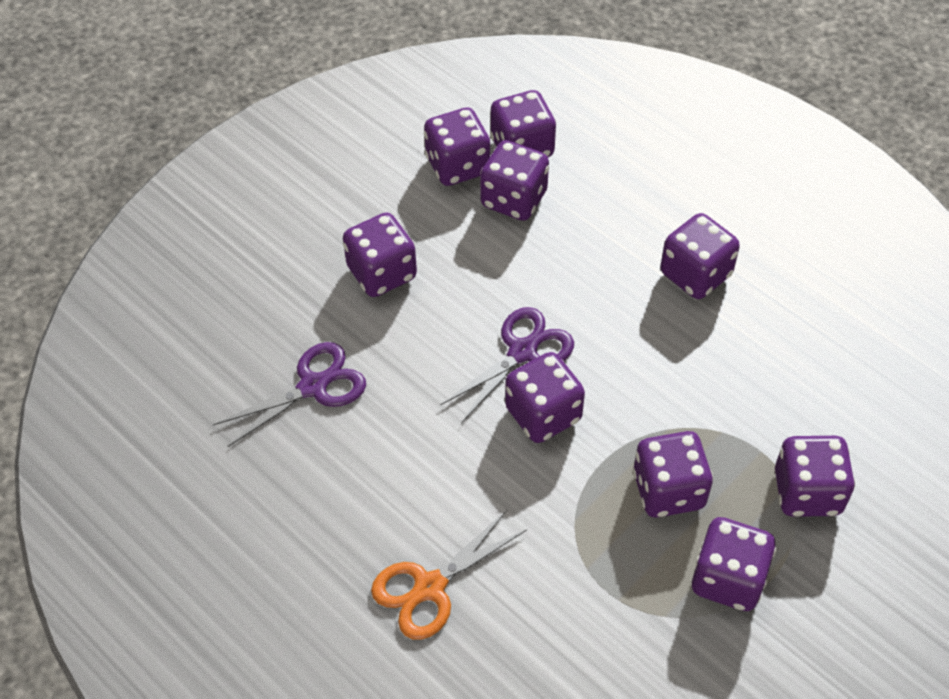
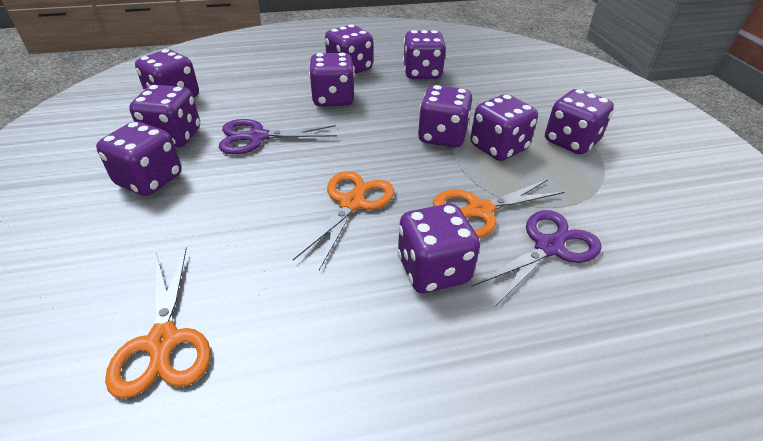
orange scissors: [371,510,527,640] = 1 -> [105,247,211,399] [293,171,394,270] [433,179,564,238] = 3
purple dice: [343,212,417,297] [424,107,491,186] [480,140,549,221] [490,90,556,157] [505,352,585,443] [633,431,713,518] [660,213,740,299] [692,517,776,611] [775,436,855,517] = 9 -> [96,121,182,196] [129,85,200,147] [135,49,199,97] [309,53,355,107] [325,24,373,74] [397,204,480,293] [403,30,446,79] [418,85,472,148] [470,94,538,161] [545,89,614,154] = 10

